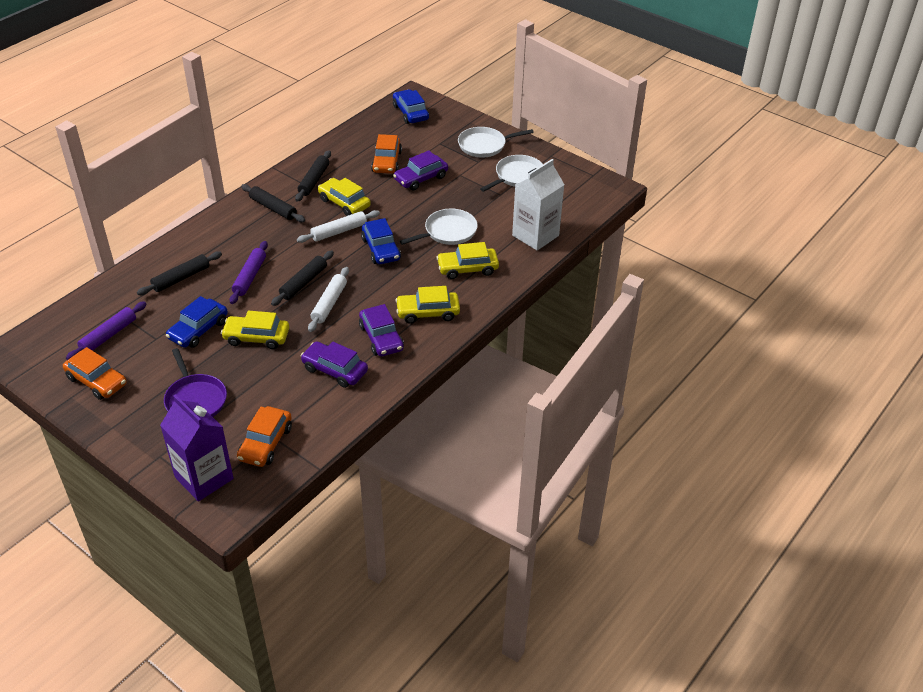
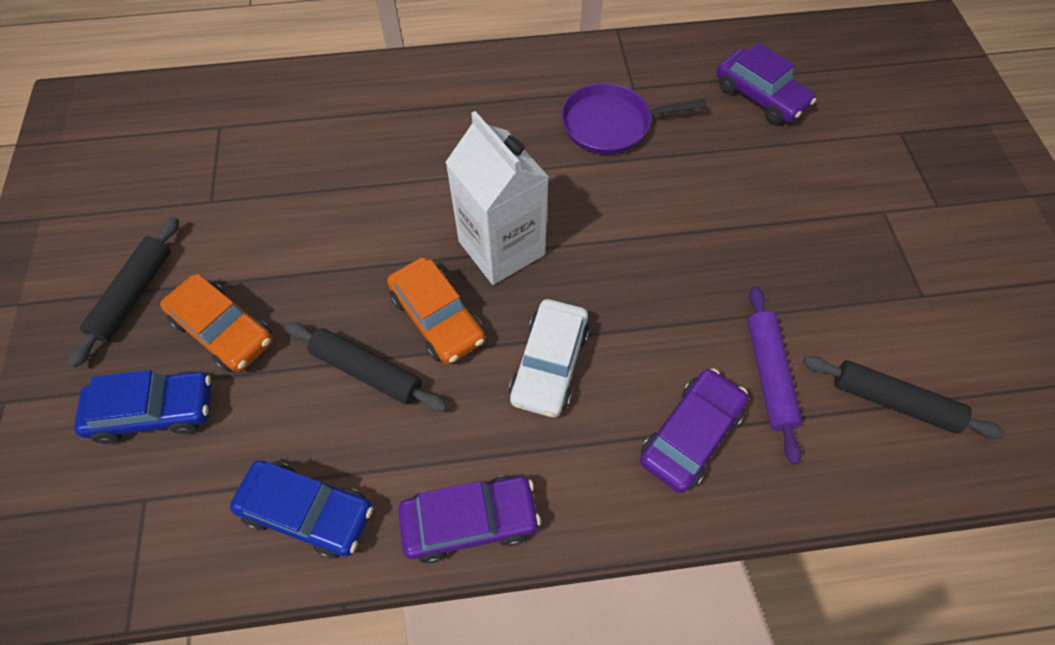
black rolling pin: [137,251,222,295] [241,184,305,222] [271,250,334,306] [295,150,331,202] = 4 -> [68,217,179,368] [286,322,447,412] [803,356,1005,439] = 3
blue car: [166,296,228,348] [361,218,401,264] [393,89,429,124] = 3 -> [74,370,212,444] [230,460,373,559] = 2
orange car: [63,347,127,400] [237,406,292,467] [371,134,402,174] = 3 -> [160,274,273,372] [387,257,485,365] = 2
purple carton: [160,394,234,502] = 1 -> none = 0
purple rolling pin: [66,301,146,360] [230,241,268,304] = 2 -> [747,286,803,465] = 1
white car: none = 0 -> [509,299,589,417] = 1
white pan: [400,209,478,245] [458,127,534,158] [480,155,543,192] = 3 -> none = 0
white rolling pin: [297,210,380,243] [308,267,349,332] = 2 -> none = 0
yellow car: [221,311,289,349] [318,178,371,216] [395,286,460,324] [436,242,499,279] = 4 -> none = 0

